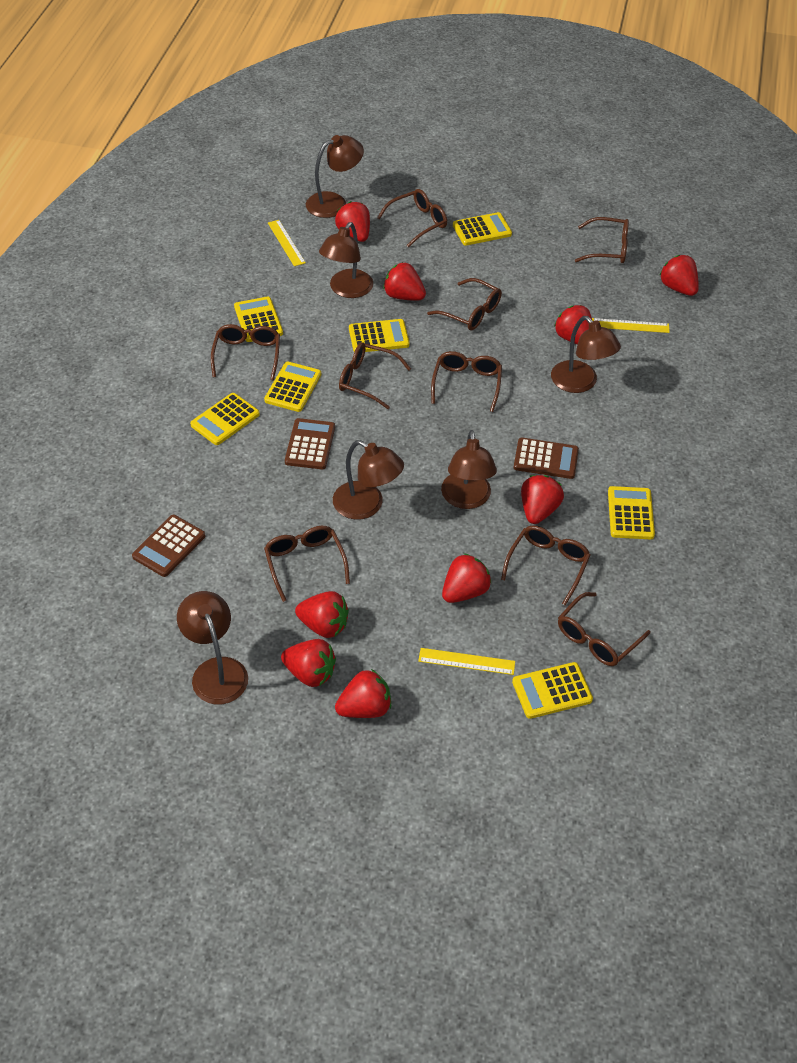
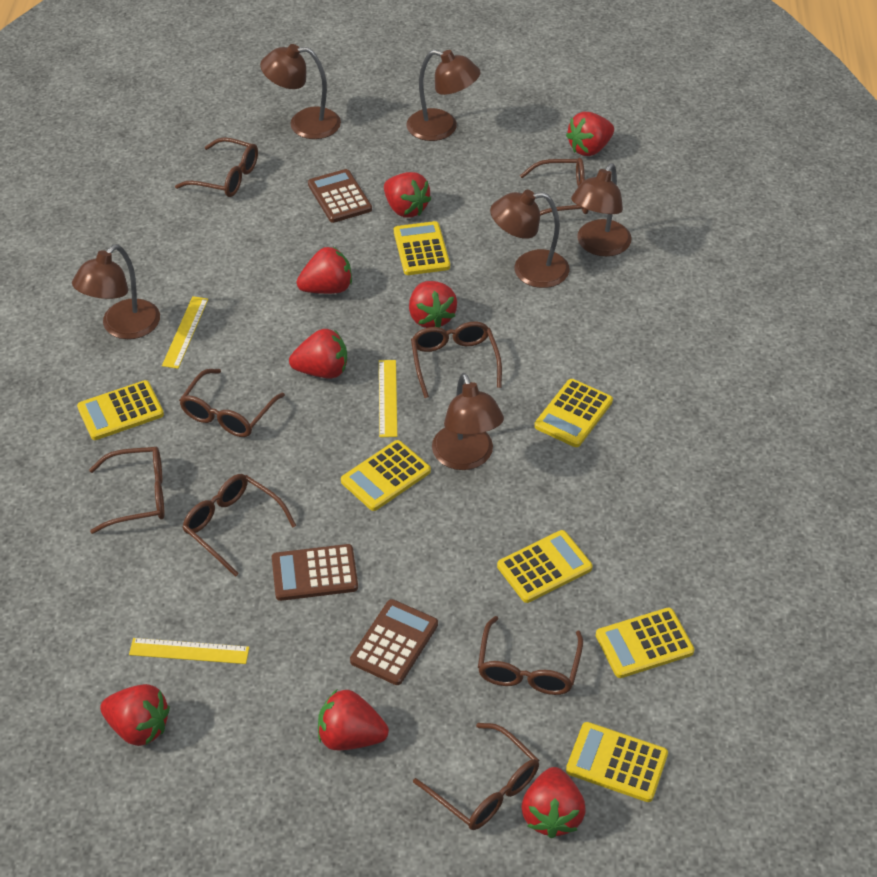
brown glasses: [211,324,280,380] [264,526,350,602] [339,342,411,409] [377,189,447,248] [427,278,502,330] [431,351,502,412] [501,526,590,605] [558,592,650,666] [575,217,629,263] = 9 -> [89,447,164,534] [175,137,258,197] [179,369,285,437] [182,474,296,577] [411,322,502,398] [413,723,539,830] [478,616,583,695] [520,158,589,216] = 8
red strawberry: [281,639,336,687] [295,591,349,638] [335,201,370,242] [335,669,391,718] [383,262,426,301] [442,553,491,603] [521,475,564,524] [554,305,592,345] [660,255,699,296] = 9 -> [100,684,170,746] [289,329,347,378] [297,247,352,294] [318,690,389,750] [384,172,431,218] [409,281,457,328] [521,767,586,838] [566,112,614,156] = 8

